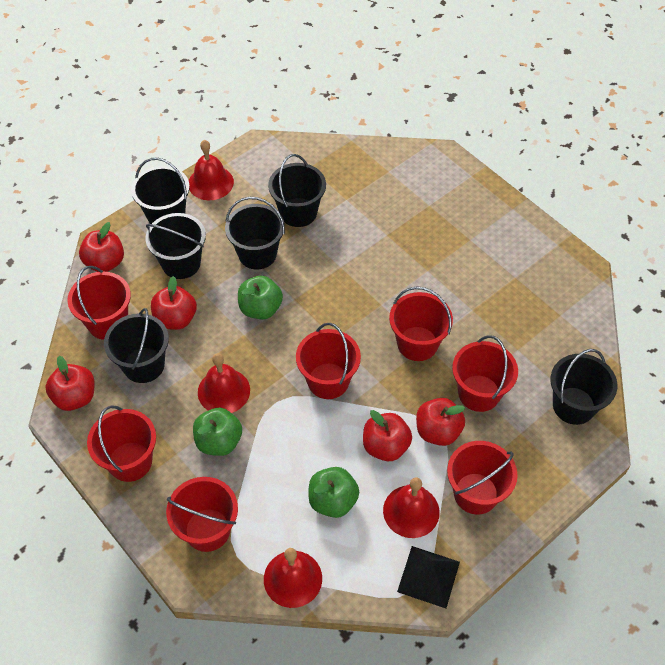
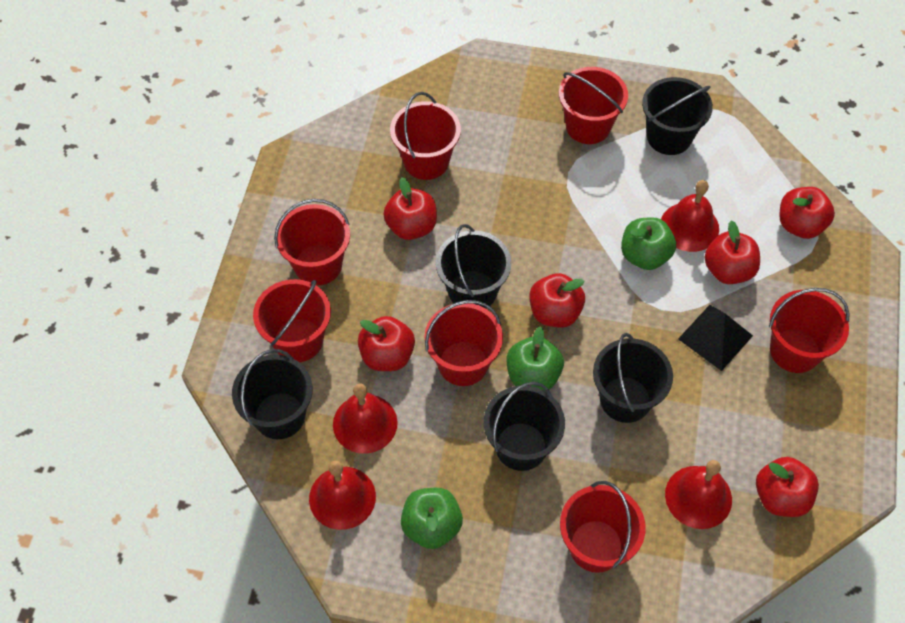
black bucket: [104,308,169,383] [131,157,190,224] [146,213,206,279] [225,197,285,270] [268,154,326,227] [551,349,617,425] = 6 -> [232,349,313,439] [436,224,511,309] [484,382,565,471] [593,333,673,423] [642,77,713,155] = 5
red apple: [45,356,95,411] [79,222,124,272] [151,276,197,330] [363,410,412,461] [416,398,465,446] = 5 -> [358,316,415,371] [383,177,437,240] [529,273,585,328] [705,220,760,284] [756,457,819,517] [780,187,835,239] = 6

